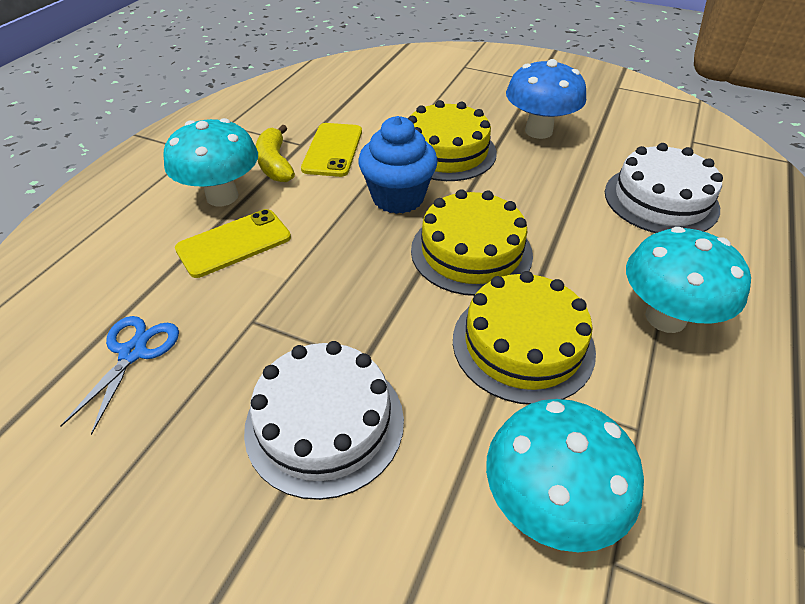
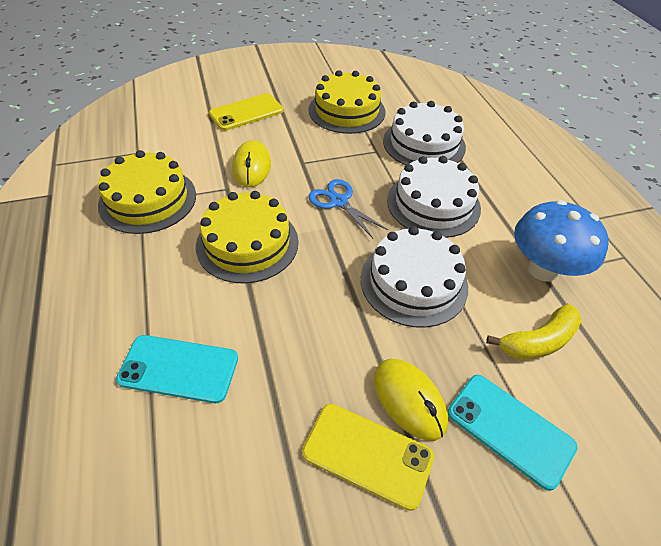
blue cupcake: [358,116,438,214] = 1 -> none = 0
turquoise mushroom: [163,118,258,206] [486,399,644,552] [626,227,751,333] = 3 -> none = 0
turquoise phone: none = 0 -> [116,335,238,403] [448,375,578,491] = 2
white cake: [244,341,404,500] [605,143,723,233] = 2 -> [361,226,468,328] [383,101,466,165] [387,156,481,238] = 3
yellow mouse: none = 0 -> [232,140,271,187] [374,359,448,441] = 2

